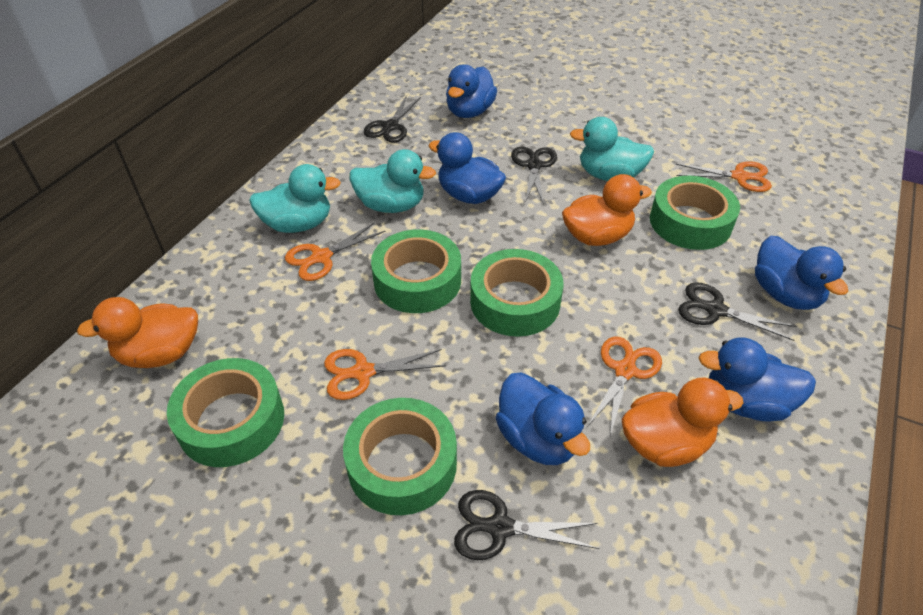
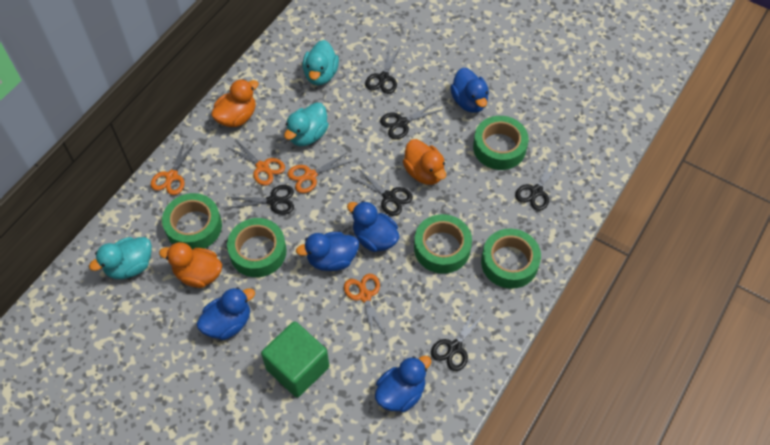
black scissors: [364,95,421,143] [454,490,599,560] [511,147,557,205] [678,282,797,341] = 4 -> [227,185,294,215] [351,168,413,216] [365,48,400,94] [380,102,443,139] [431,307,486,371] [515,156,563,211] = 6
green cube: none = 0 -> [261,321,329,397] = 1

